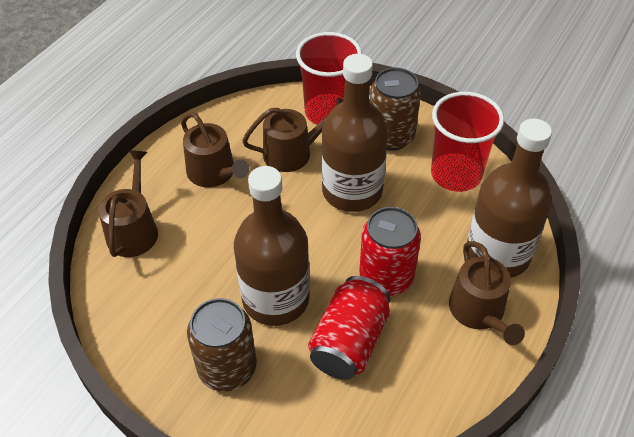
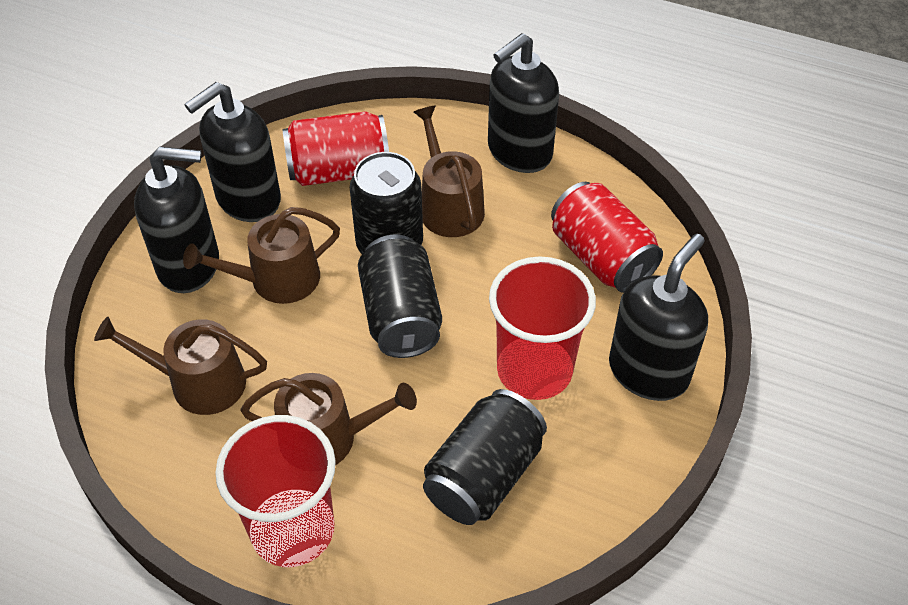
black can: none = 0 -> [350,152,423,254] [358,235,442,358] [423,389,547,525] = 3
black soap dispenser: none = 0 -> [134,147,219,293] [185,82,281,222] [488,33,559,173] [609,234,708,401] = 4
brown bottle: [234,166,310,326] [322,54,388,212] [467,118,552,278] = 3 -> none = 0
brown can: [187,298,257,391] [370,68,421,151] = 2 -> none = 0

